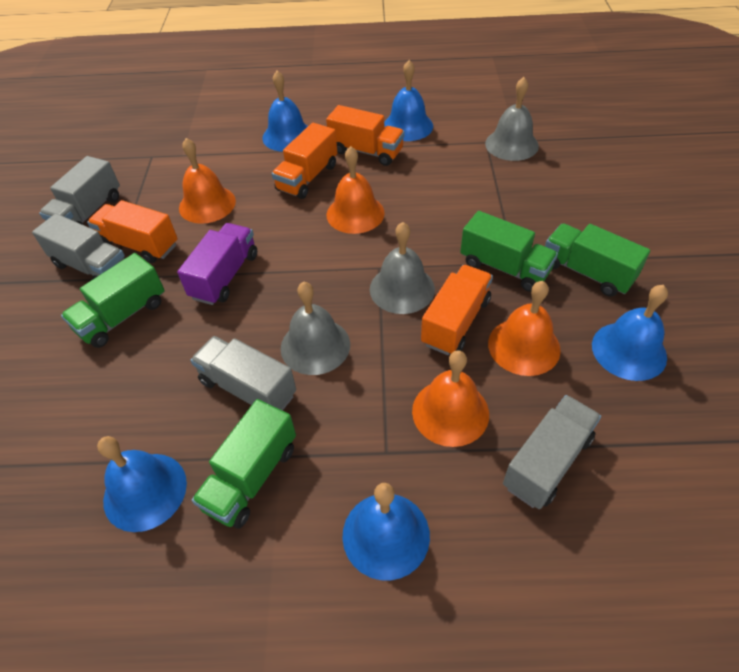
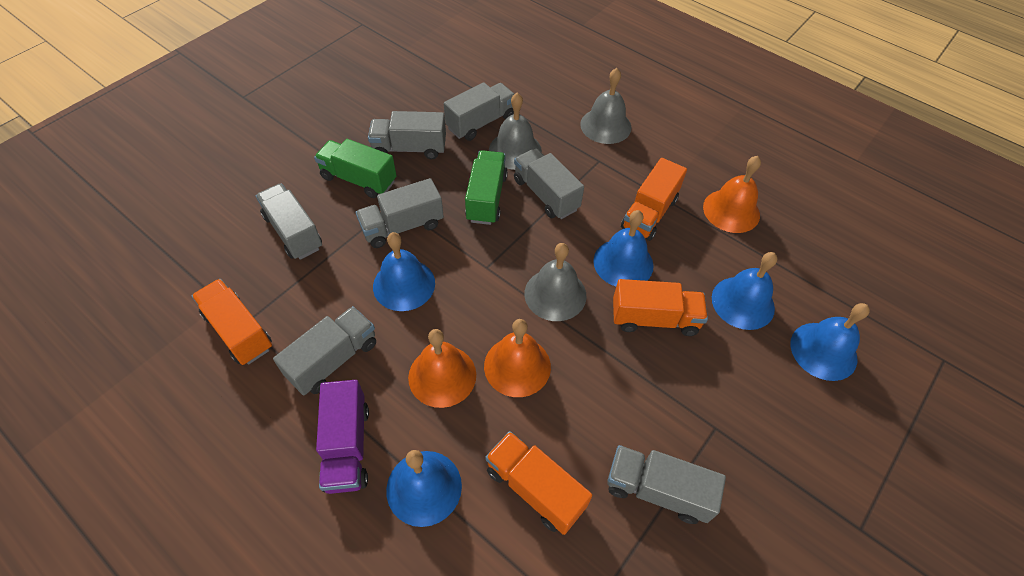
green truck: [61,253,165,348] [192,399,296,529] [460,211,558,292] [545,223,650,297] = 4 -> [314,139,397,198] [465,150,508,225] = 2
grey truck: [32,214,125,279] [39,156,120,225] [191,336,296,411] [503,395,601,509] = 4 -> [256,183,322,260] [273,306,376,395] [356,178,444,248] [368,111,446,159] [444,82,514,141] [514,148,584,219] [607,445,726,524] = 7
orange bell: [179,138,236,224] [327,146,385,234] [412,350,489,447] [488,281,561,376] = 4 -> [408,329,476,408] [484,319,551,397] [703,156,761,233] = 3

